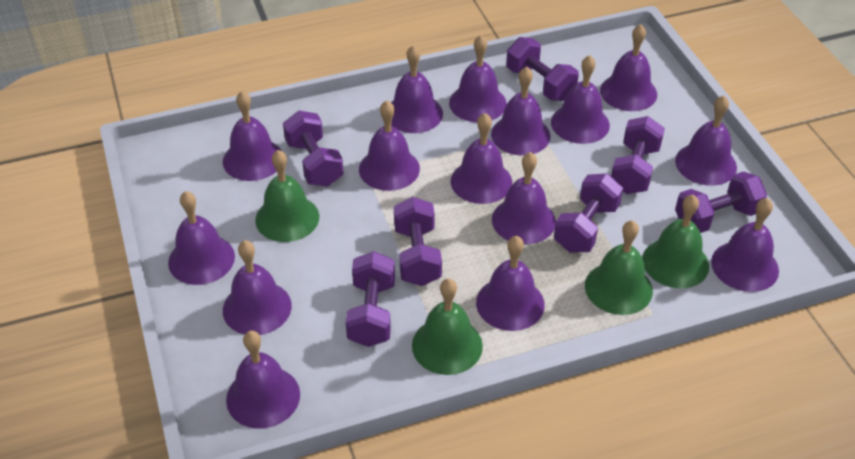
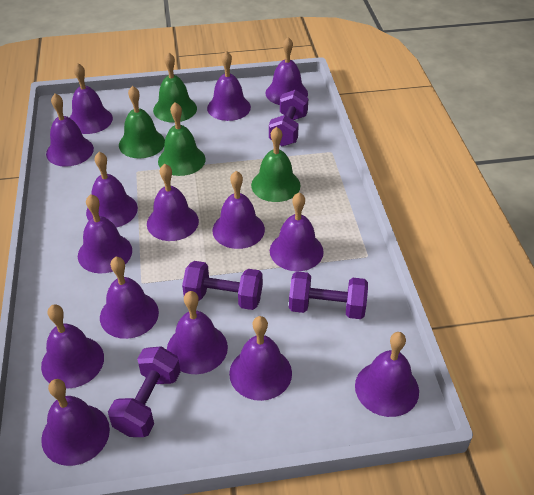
purple dumbbell: [283,111,344,187] [346,251,395,347] [394,197,442,286] [506,37,579,101] [554,173,623,252] [611,116,665,194] [675,172,767,233] = 7 -> [108,347,180,437] [182,261,263,310] [269,90,308,146] [289,271,368,319] = 4

